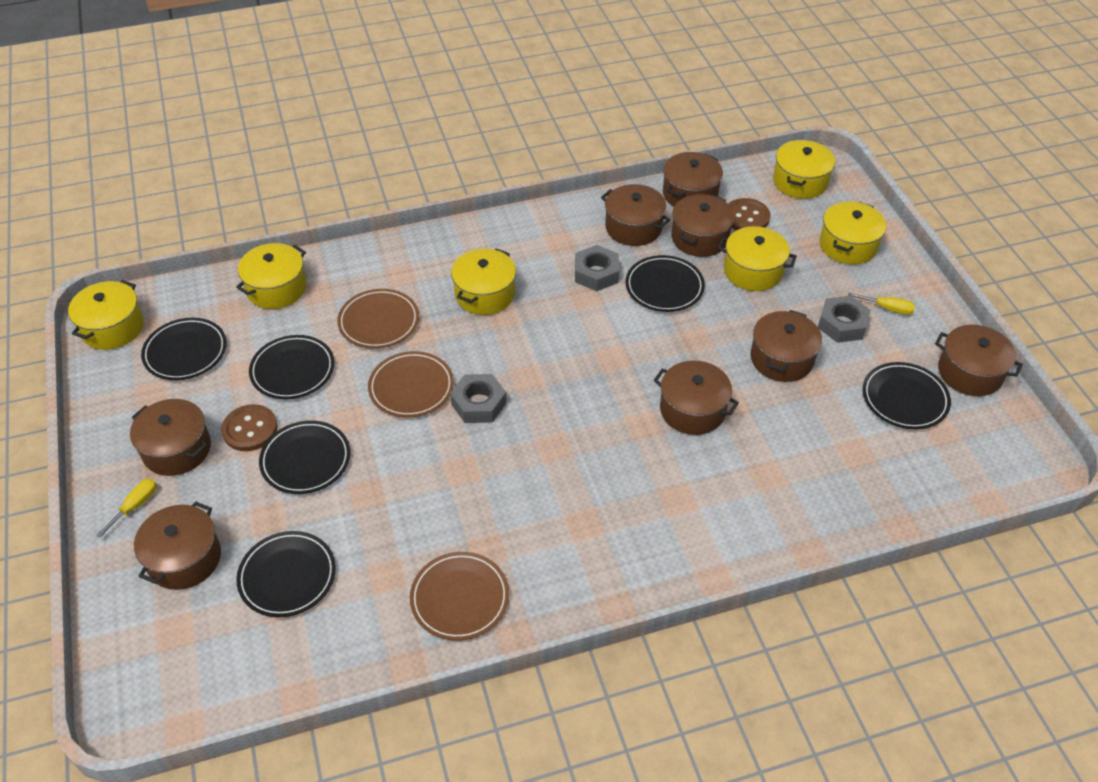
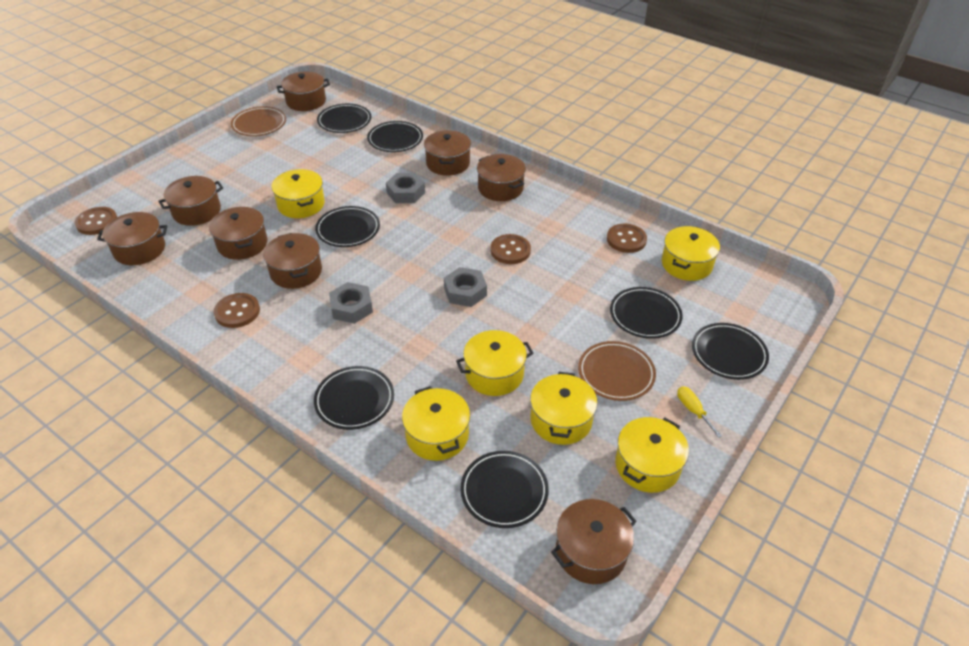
black plate: [141,318,227,380] [236,531,336,617] [249,335,334,399] [259,421,350,494] [626,255,705,312] [862,362,951,430] = 6 -> [314,366,394,430] [315,206,380,247] [317,104,371,133] [367,121,423,152] [460,451,549,528] [610,287,683,339] [692,323,769,380] = 7
brown button: [221,404,278,451] [728,198,771,230] = 2 -> [75,207,117,235] [214,293,260,328] [490,234,531,264] [607,224,647,253] = 4
brown plate: [337,289,419,349] [368,351,454,418] [410,552,509,641] = 3 -> [231,106,286,136] [578,341,656,401] = 2
yellow screwdriver: [96,479,157,538] [848,293,915,315] = 2 -> [677,386,722,438] = 1

